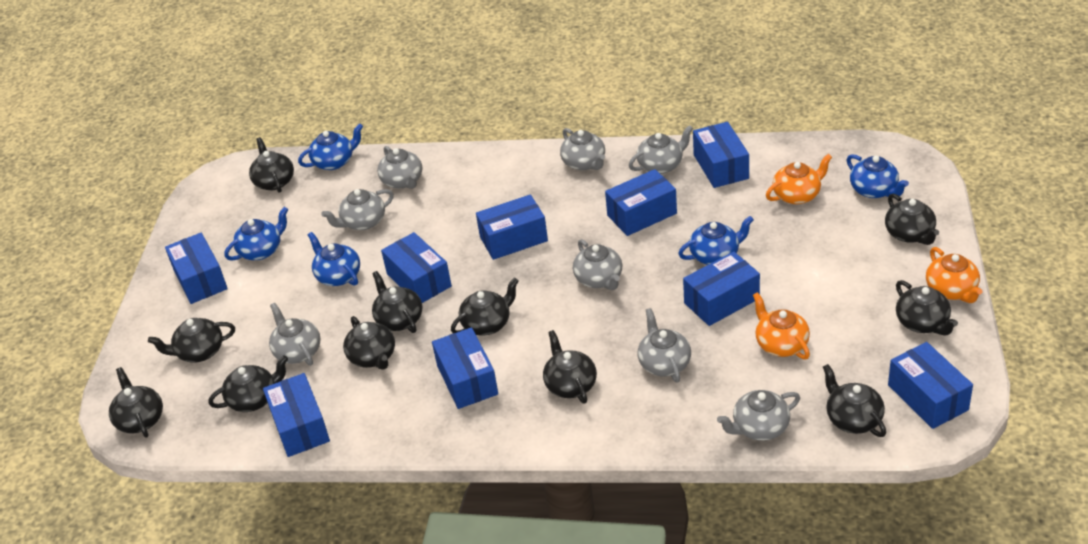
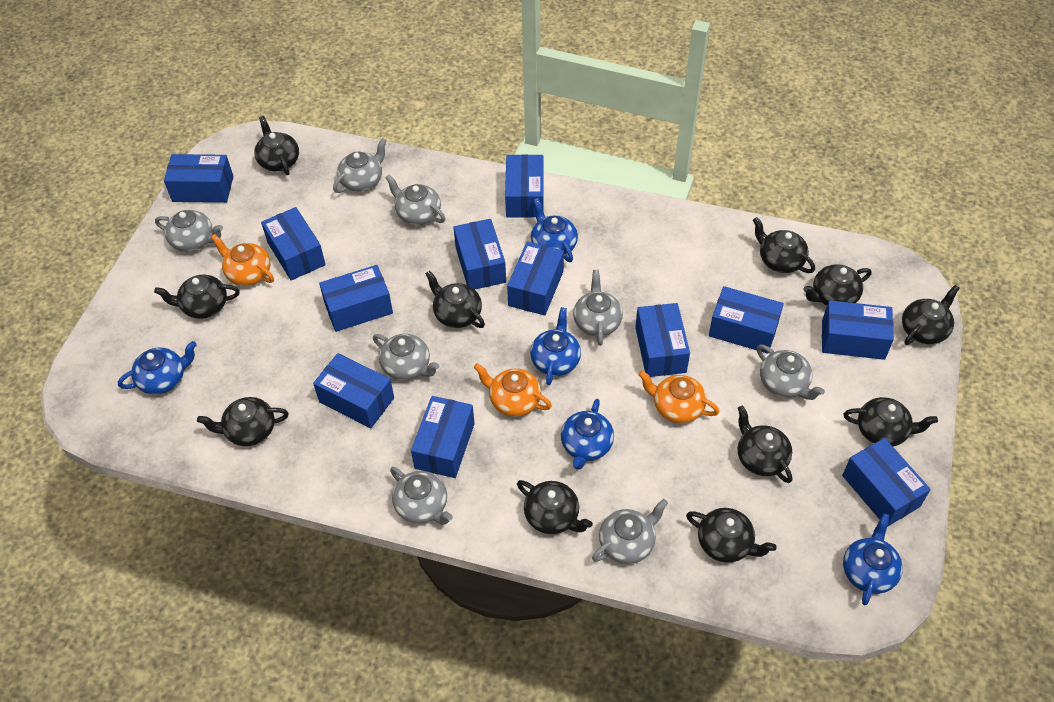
blue box: [165,233,228,304] [263,373,330,457] [381,232,452,303] [432,327,498,409] [476,195,548,260] [605,169,677,236] [683,251,760,326] [693,122,749,188] [888,342,973,429] = 9 -> [164,154,233,203] [261,207,326,280] [313,353,394,428] [319,265,393,332] [411,396,475,478] [453,219,506,289] [505,154,543,218] [507,241,564,316] [635,303,690,377] [709,286,784,354] [822,300,894,360] [842,438,931,527] = 12

